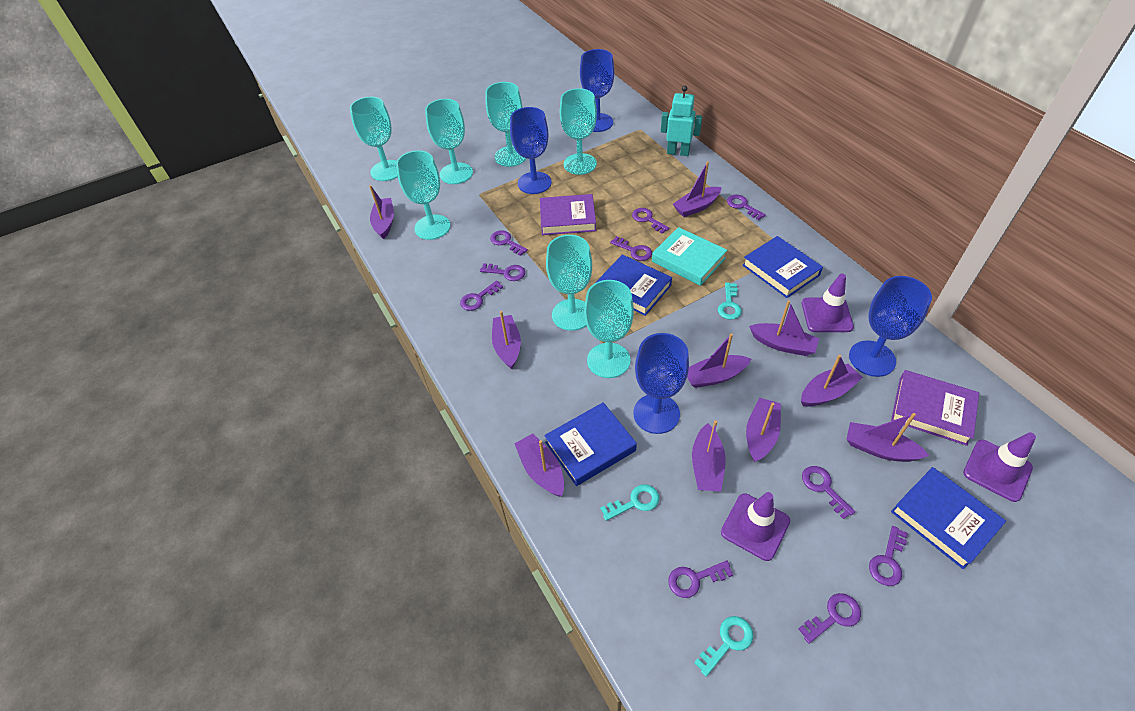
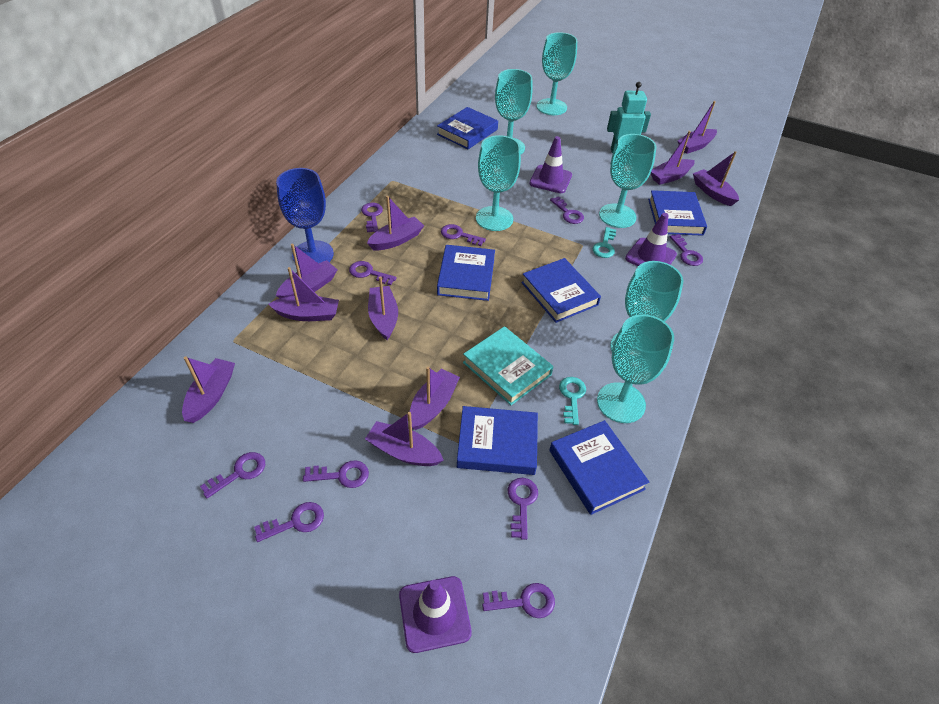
blue book: [544,402,637,486] [595,255,672,316] [742,236,823,298] [891,467,1006,569] = 4 -> [437,107,498,149] [437,245,495,301] [457,406,538,475] [521,258,601,323] [549,420,649,515] [648,190,707,236] = 6
blue goblet: [510,107,552,194] [580,49,614,132] [633,333,689,434] [849,276,932,377] = 4 -> [276,168,334,265] = 1
purple book: [540,194,596,235] [891,370,979,446] = 2 -> none = 0
turquoise goblet: [350,97,398,181] [396,150,451,240] [425,99,473,184] [485,82,526,167] [546,235,592,331] [560,88,597,175] [584,280,634,378] = 7 -> [476,135,521,231] [495,69,533,154] [537,32,577,115] [597,314,674,423] [599,134,656,228] [610,261,683,351] = 6
turquoise key: [600,484,659,521] [694,616,753,677] [718,283,742,320] = 3 -> [559,377,586,425] [593,227,616,258] = 2

